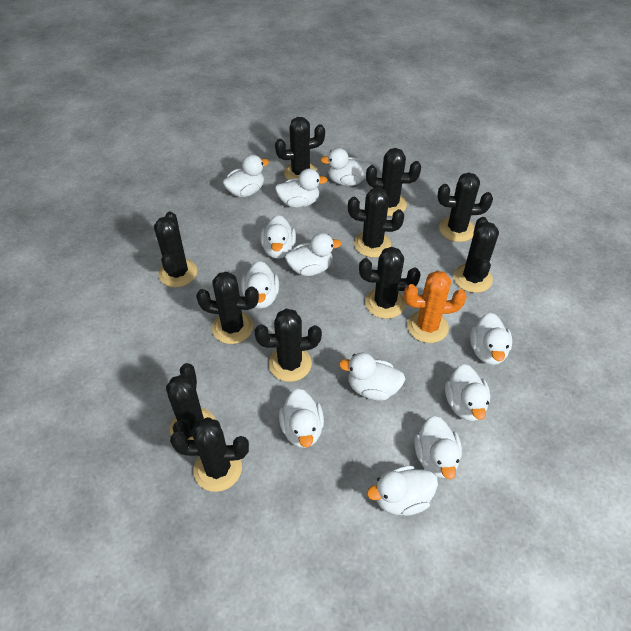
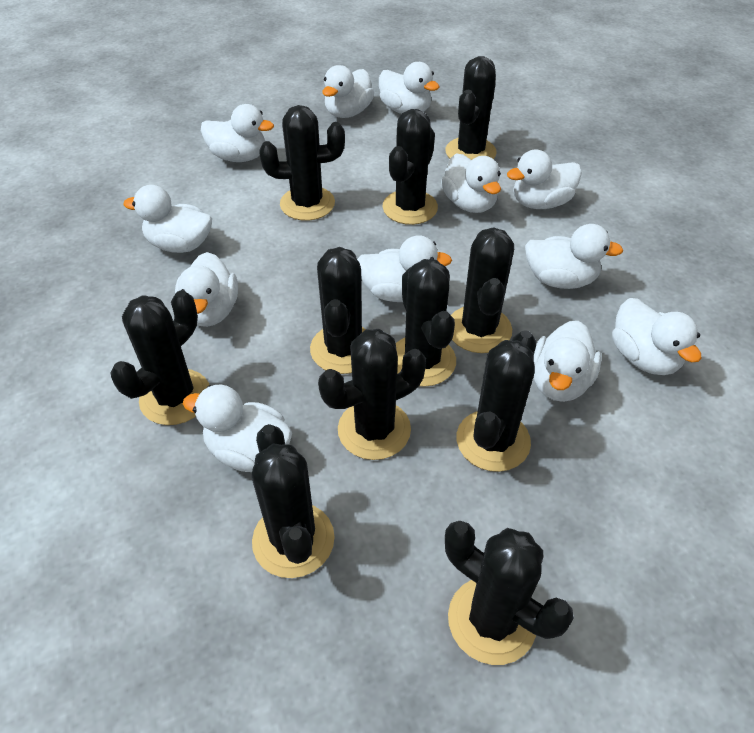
orange cactus: [404,271,467,343] = 1 -> none = 0

